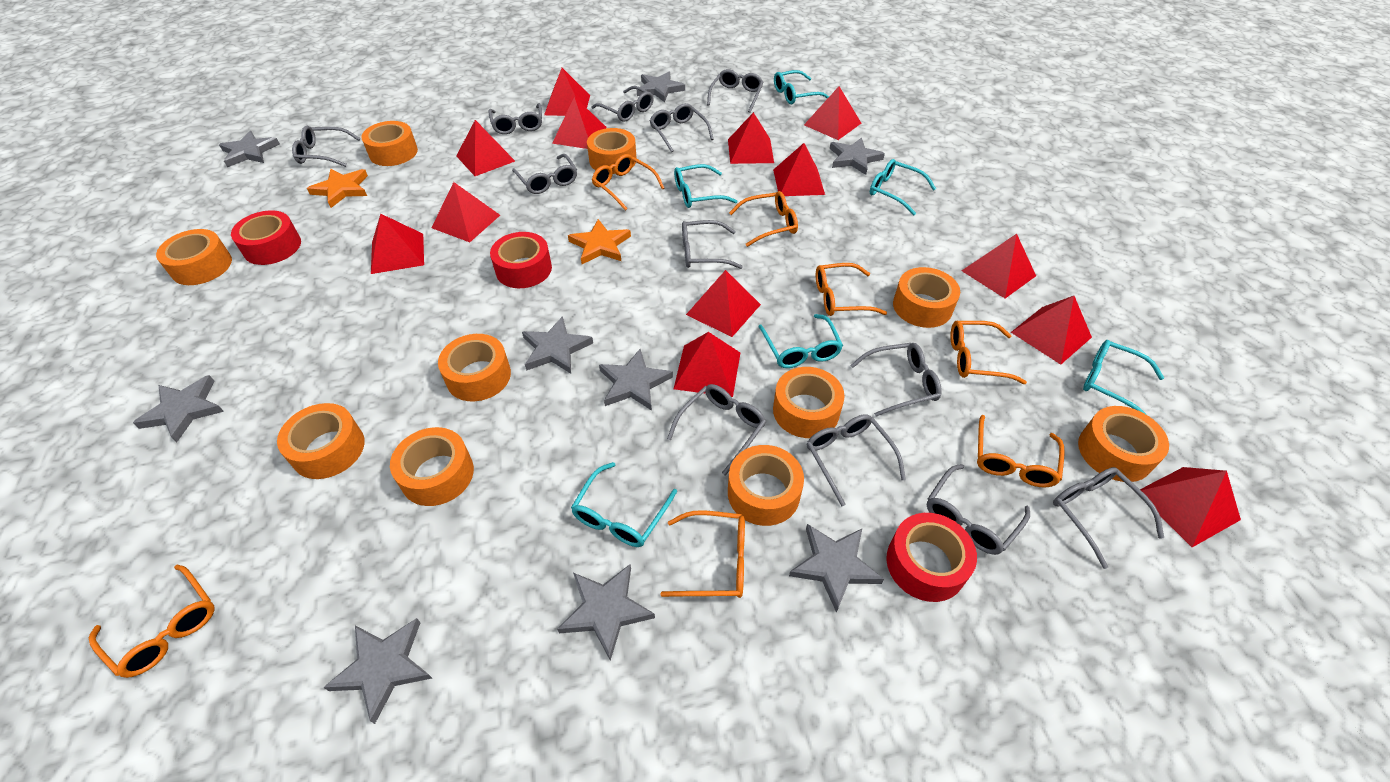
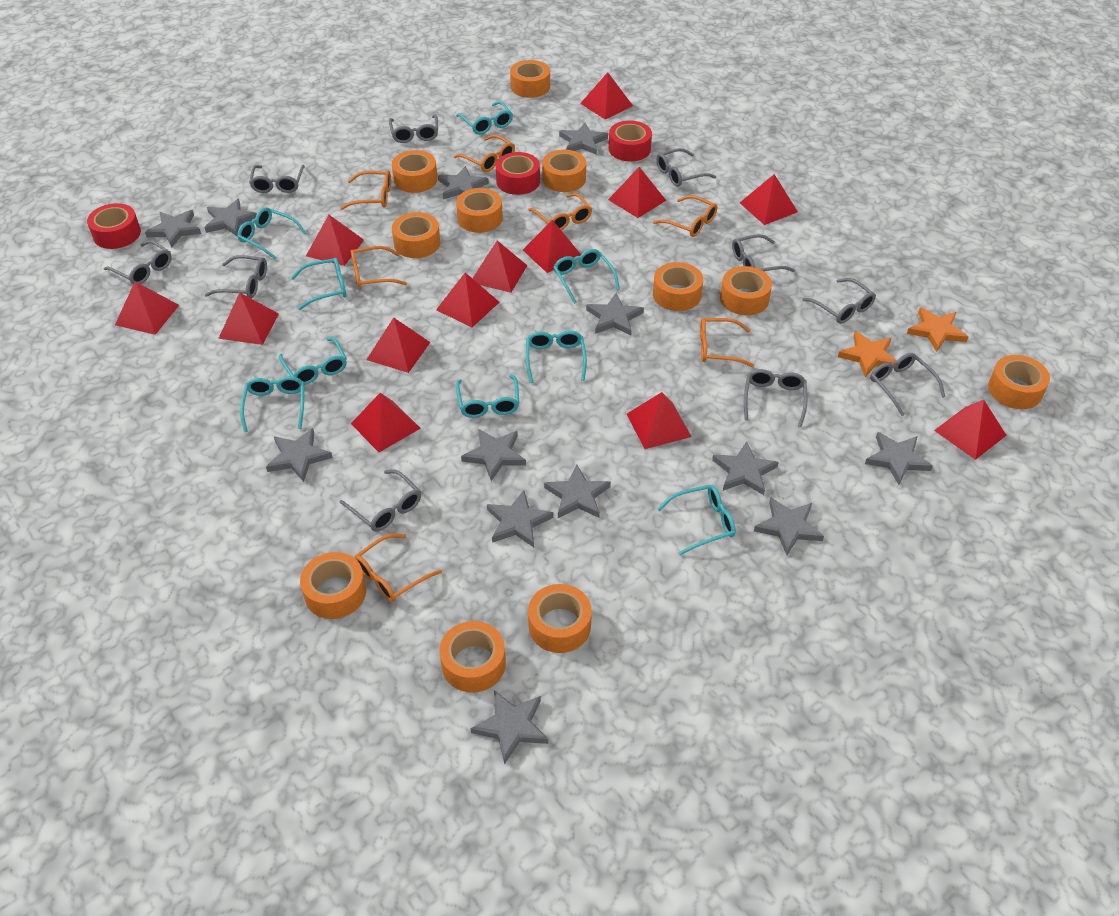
grey glasses: [292,126,360,167] [489,103,542,134] [512,154,577,194] [591,86,654,122] [650,103,714,153] [667,384,766,476] [682,220,743,269] [707,69,763,113] [807,414,906,506] [850,343,942,417] [927,464,1030,555] [1053,467,1164,569] = 12 -> [104,240,172,284] [205,255,267,298] [249,165,305,193] [339,469,421,532] [389,114,438,143] [656,148,716,187] [732,234,795,272] [744,369,807,427] [802,278,876,324] [870,353,945,416] = 10
grey star: [133,375,224,442] [219,131,280,167] [323,618,432,724] [522,316,593,374] [557,564,655,661] [599,349,673,411] [637,72,685,102] [789,524,884,613] [830,137,885,175] = 9 -> [145,210,201,247] [204,199,257,236] [266,428,332,482] [438,166,489,199] [461,429,526,481] [470,690,548,765] [487,490,553,547] [544,465,611,518] [559,123,608,155] [586,293,644,335] [712,441,779,495] [754,497,824,555] [865,432,933,485] = 13
orange tape: [156,229,232,285] [277,403,365,479] [361,121,418,166] [390,427,474,506] [438,334,511,401] [587,128,637,174] [728,445,804,526] [773,367,845,438] [893,267,960,328] [1078,406,1169,482] = 10 -> [300,552,366,619] [392,150,438,193] [392,212,440,258] [439,621,506,692] [456,188,503,233] [510,60,550,98] [528,584,592,653] [542,150,586,192] [653,262,703,311] [720,266,772,315] [988,355,1050,409] = 11
turquoise glasses: [571,462,677,547] [674,164,737,208] [758,314,843,368] [774,70,829,104] [870,159,936,216] [1083,340,1164,415] = 6 -> [237,207,306,260] [240,376,304,432] [279,337,347,385] [291,258,346,310] [456,101,513,134] [456,374,519,418] [526,330,587,383] [553,249,620,304] [657,485,736,555] = 9

